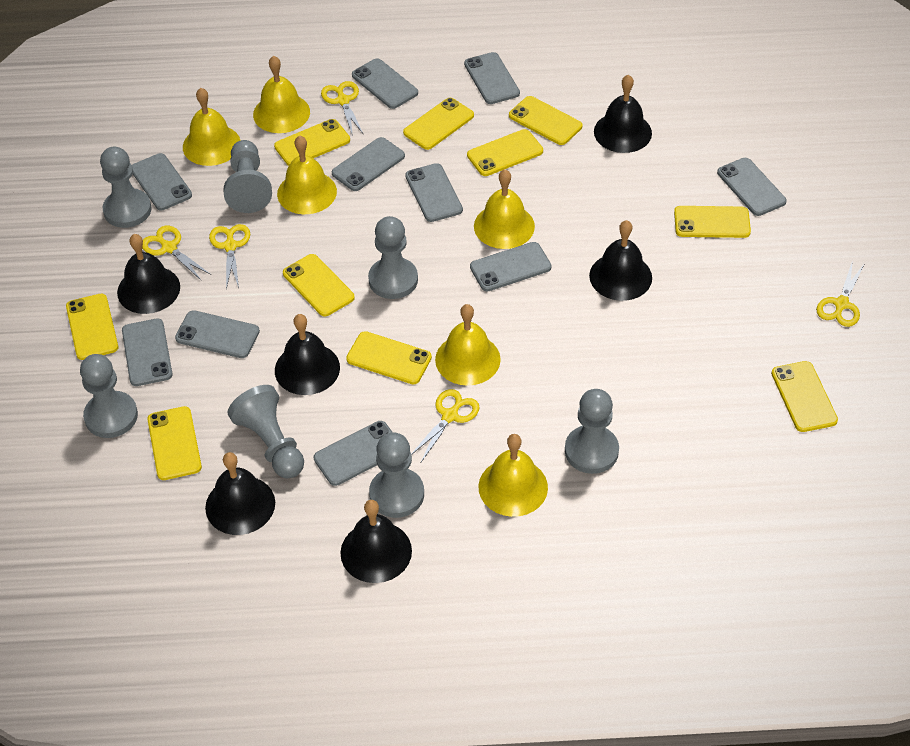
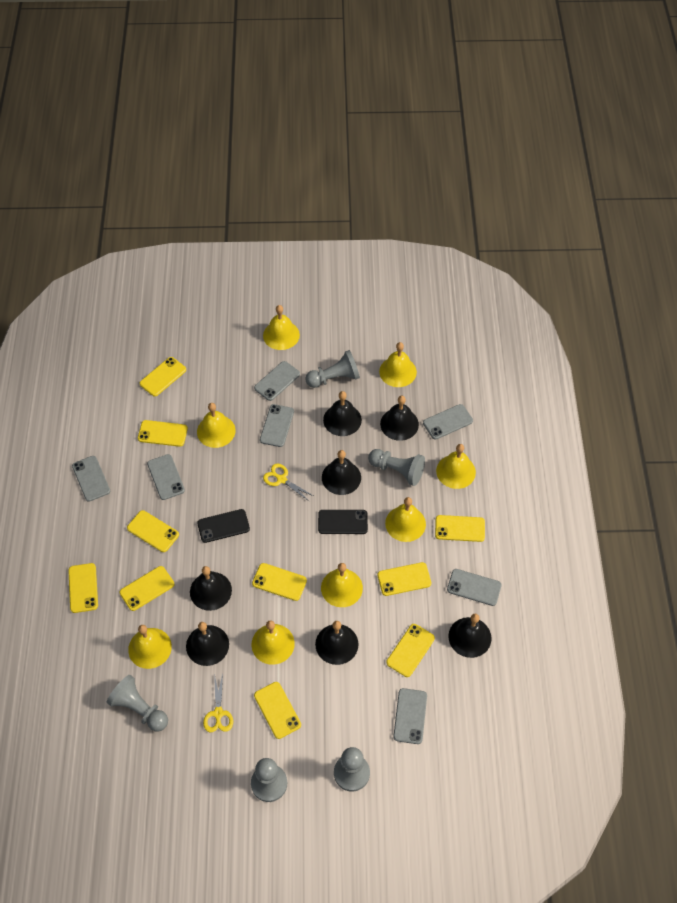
black bell: [117,234,180,314] [205,452,275,535] [275,314,340,395] [340,500,412,583] [589,220,652,301] [594,75,652,153] = 6 -> [186,622,229,666] [190,566,232,611] [315,621,359,665] [322,450,361,495] [323,391,362,436] [380,396,419,441] [448,614,491,658] = 7
black phone: none = 0 -> [197,509,250,543] [318,510,368,534] = 2
grey pawn: [80,354,138,438] [100,147,152,228] [223,140,272,213] [228,385,304,478] [368,216,418,299] [369,433,424,518] [565,389,619,474] = 7 -> [107,675,168,731] [251,758,287,802] [305,350,360,388] [334,747,370,792] [368,449,425,486] = 5
grey phone: [122,318,172,386] [132,153,192,210] [175,310,260,358] [314,421,393,486] [332,137,405,191] [352,58,418,109] [405,163,463,222] [464,52,520,104] [470,242,552,291] [717,158,787,216] = 10 -> [72,456,110,502] [147,454,185,500] [254,361,300,401] [260,404,294,447] [393,688,427,744] [423,404,473,440] [447,569,502,606] = 7
yellow bell: [183,88,241,166] [253,56,310,133] [277,136,337,214] [435,304,501,386] [474,169,535,249] [478,434,548,517] = 6 -> [128,625,172,669] [197,403,236,448] [251,620,295,665] [263,305,300,350] [321,563,363,607] [379,342,417,387] [385,497,426,542] [436,444,476,489] = 8
yellow scissors: [142,226,211,281] [209,224,250,289] [321,81,364,136] [411,389,480,462] [816,260,865,327] = 5 -> [203,673,233,732] [263,464,313,501] = 2

